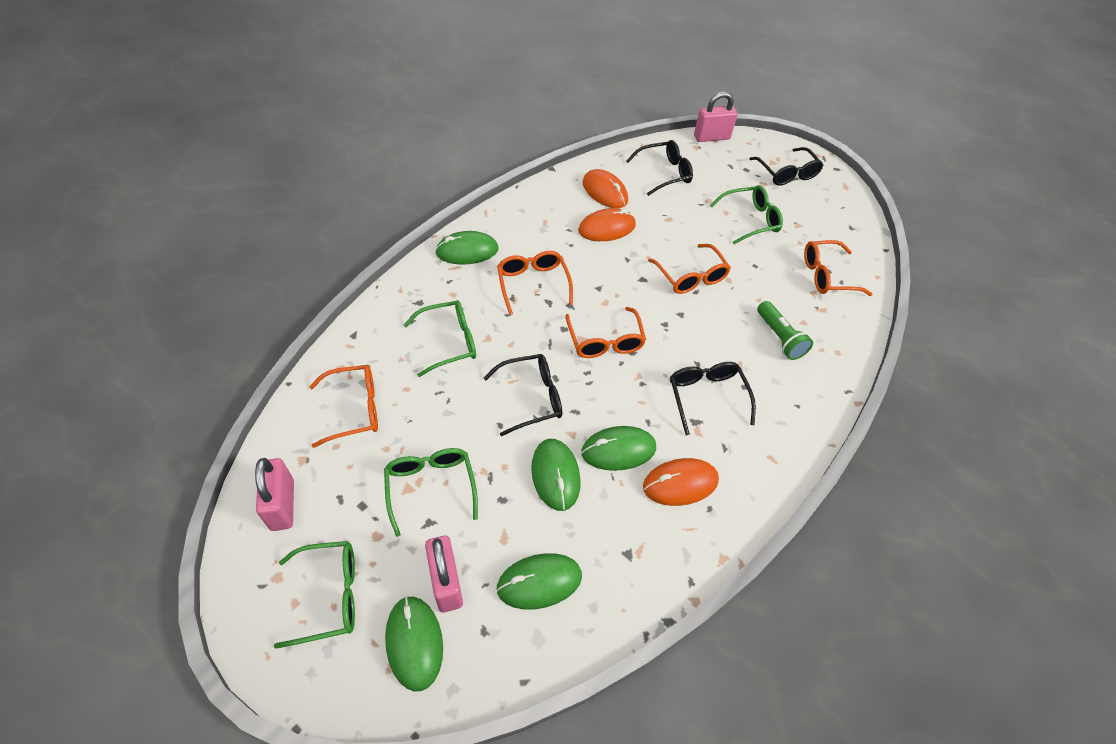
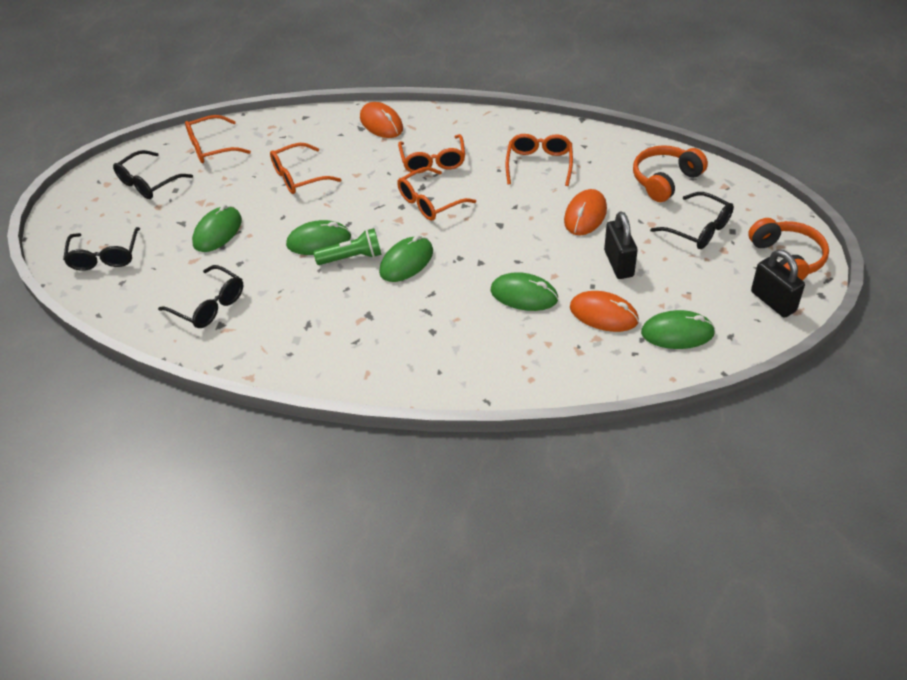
black padlock: none = 0 -> [604,211,638,279] [751,250,805,318] = 2
green glasses: [274,541,355,649] [384,448,478,537] [404,300,476,377] [710,185,783,244] = 4 -> none = 0
orange headphones: none = 0 -> [633,145,708,202] [748,218,829,280] = 2
pink padlock: [255,458,294,531] [425,536,463,613] [694,92,738,142] = 3 -> none = 0

